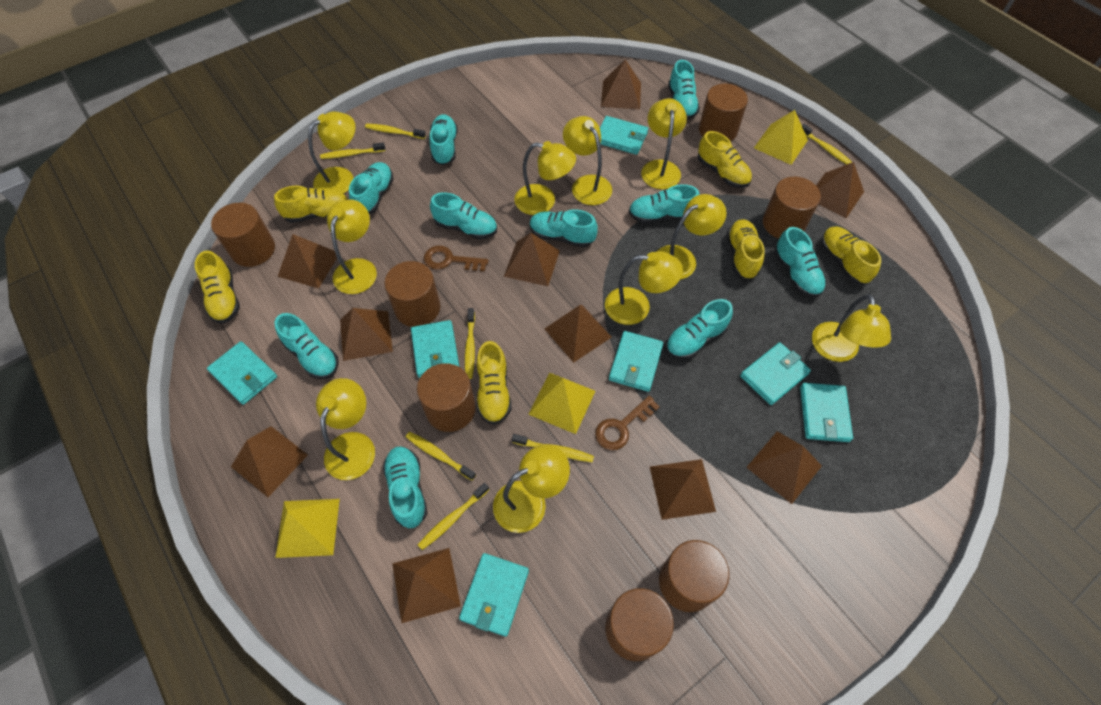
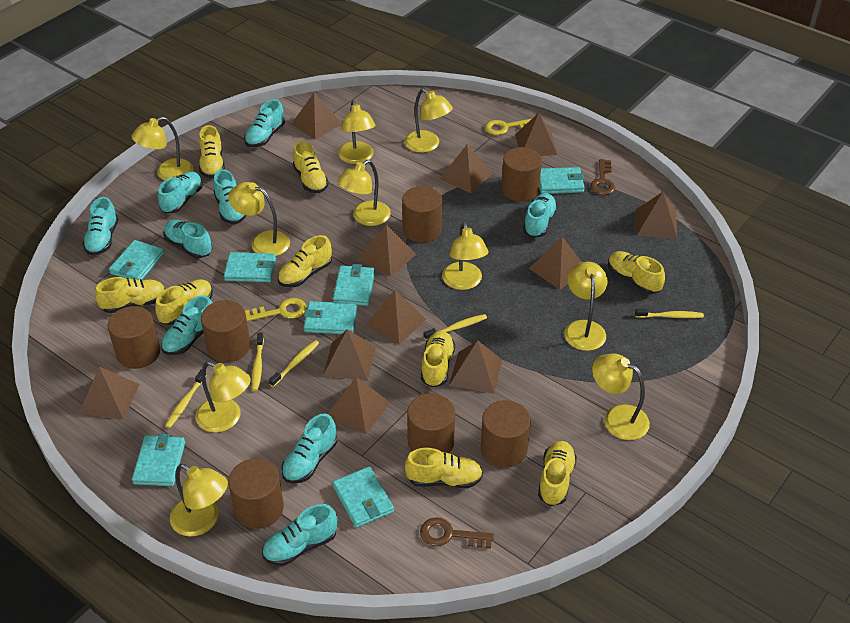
brown pyramid: [231,426,308,497] [277,234,337,288] [340,308,393,361] [392,548,461,623] [504,233,560,286] [544,305,611,363] [601,60,641,109] [650,459,716,520] [746,431,822,504] [816,162,864,218] = 10 -> [79,367,140,420] [292,93,342,140] [323,329,376,381] [328,377,390,434] [359,224,416,277] [365,290,426,345] [440,144,492,193] [449,340,502,394] [515,113,557,156] [529,237,582,290] [636,192,678,239] = 11
turquoise shoe: [275,313,339,379] [349,162,394,214] [382,447,428,528] [429,114,458,165] [430,192,497,239] [530,209,598,248] [629,184,700,223] [666,299,733,359] [668,60,700,120] [774,227,826,298] = 10 -> [83,197,118,256] [158,172,203,213] [161,295,212,355] [163,219,212,258] [213,169,246,224] [244,99,285,147] [262,504,337,566] [281,414,337,484] [523,193,558,237] = 9
yellow key: none = 0 -> [245,298,307,321] [485,119,531,135] = 2
yellow pyramid: [275,499,340,558] [528,373,595,434] [754,110,808,165] = 3 -> none = 0
yellow shoe: [195,251,240,323] [274,186,348,223] [477,341,511,425] [698,131,752,188] [727,219,765,280] [821,227,881,284] = 6 -> [95,277,165,313] [155,279,213,325] [199,125,225,178] [278,235,332,288] [293,141,329,193] [405,448,483,488] [421,331,455,387] [538,441,577,506] [608,251,665,294] = 9
yellow toothbrush: [320,142,385,159] [365,124,426,139] [406,432,476,481] [418,483,489,550] [465,308,475,379] [512,434,594,463] [802,124,852,165] = 7 -> [165,369,207,428] [252,333,264,391] [269,340,319,387] [424,314,487,340] [635,309,704,318] = 5

